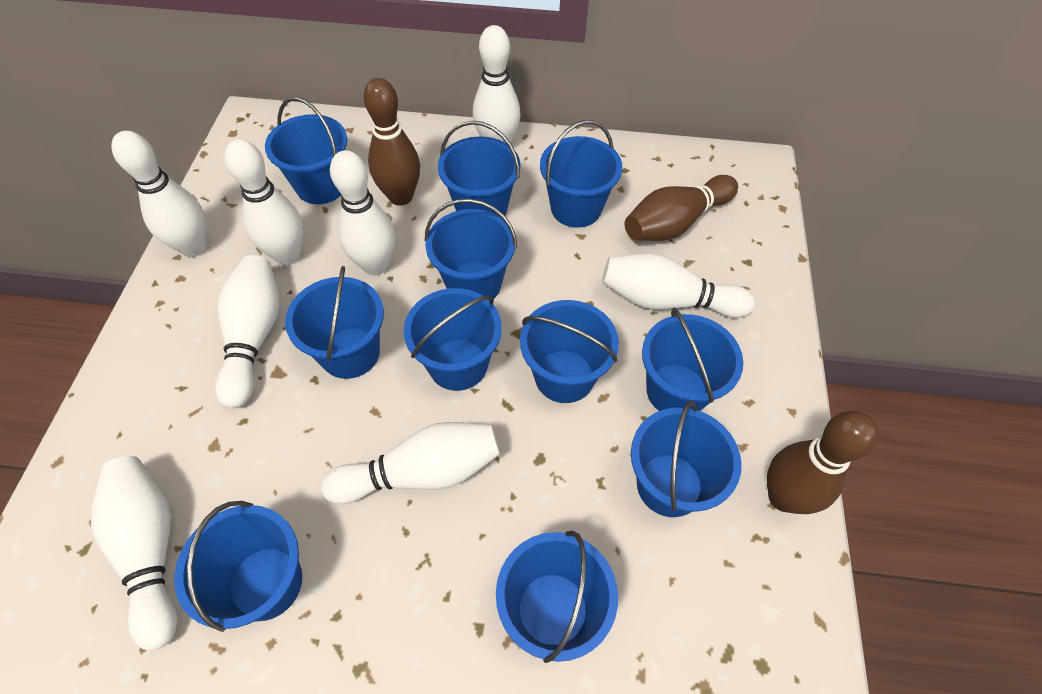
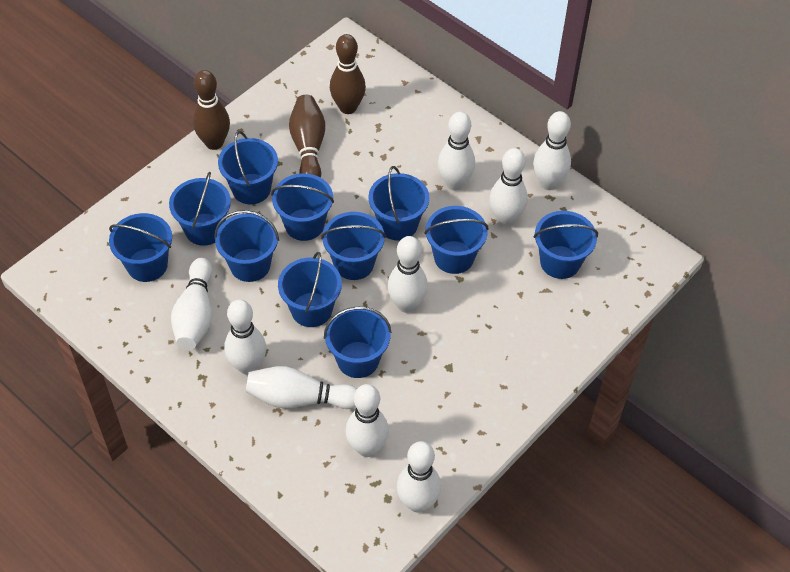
white bowling pin: [91,456,178,651] [112,131,207,257] [215,255,279,408] [224,139,303,265] [321,422,500,504] [330,150,395,275] [473,25,520,143] [602,253,755,318] = 8 -> [171,258,212,350] [224,299,266,375] [246,366,357,409] [345,384,389,457] [387,236,428,313] [397,441,441,513] [438,112,475,191] [489,148,528,226] [533,111,571,190] = 9

